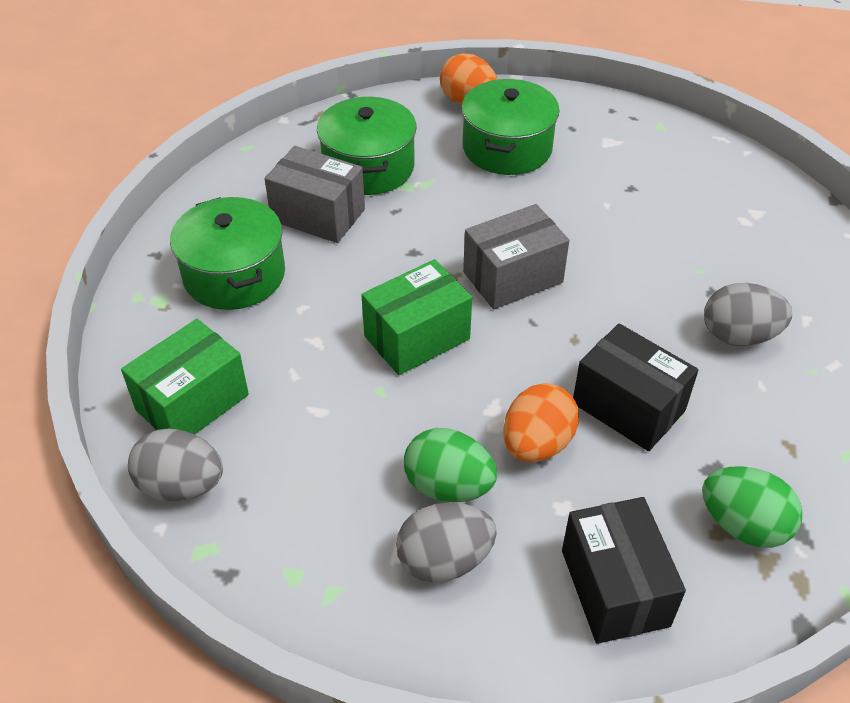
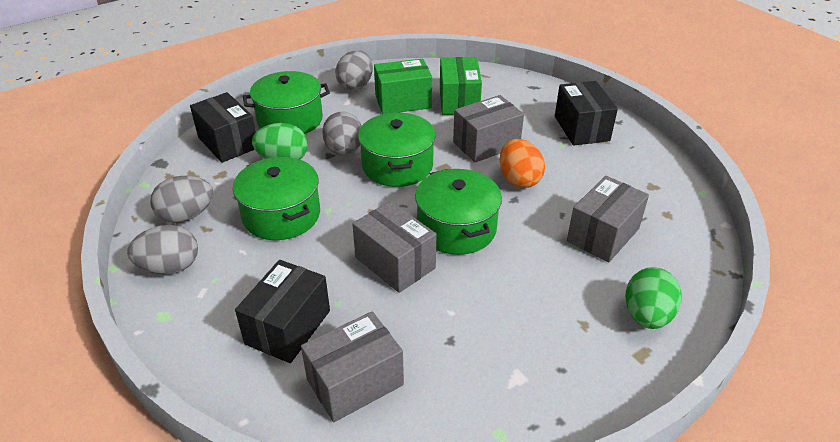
black box: [562,497,686,644] [573,323,698,451] = 2 -> [190,92,256,163] [235,260,330,363] [555,81,618,146] = 3
green pot: [170,197,285,310] [317,97,417,195] [462,79,560,175] = 3 -> [233,157,320,240] [243,71,330,134] [358,113,436,187] [415,169,502,255] = 4
grey box: [264,146,365,243] [463,204,569,309] = 2 -> [301,311,404,422] [352,201,437,293] [453,95,524,162] [567,176,649,262] = 4
grey egg: [128,428,223,501] [396,503,497,583] [704,283,792,346] = 3 -> [127,225,198,274] [150,176,213,223] [322,112,361,156] [335,50,373,91] = 4
orange egg: [440,53,497,105] [503,383,579,462] = 2 -> [500,139,545,188] = 1

